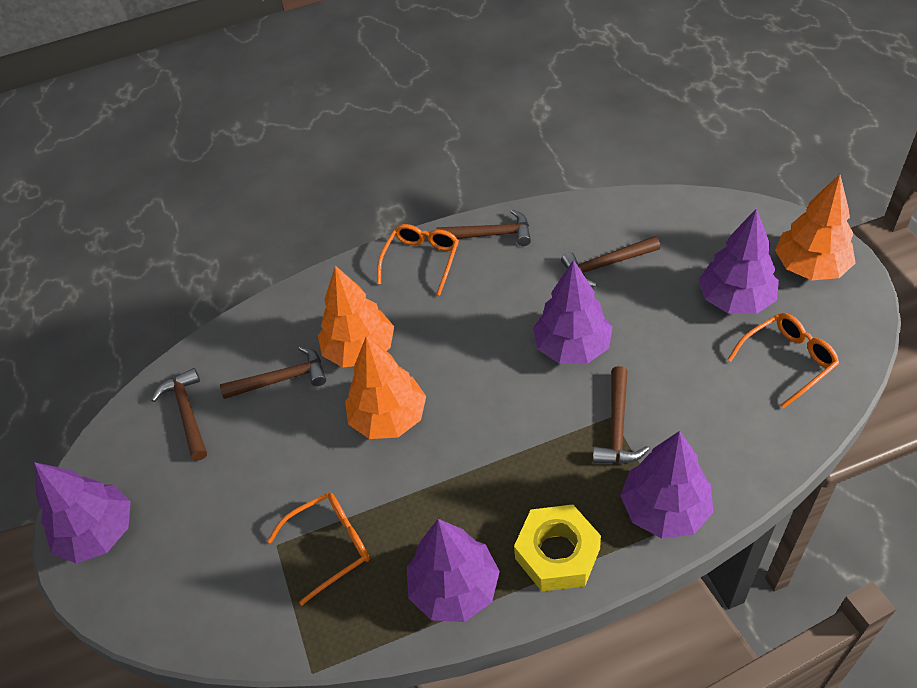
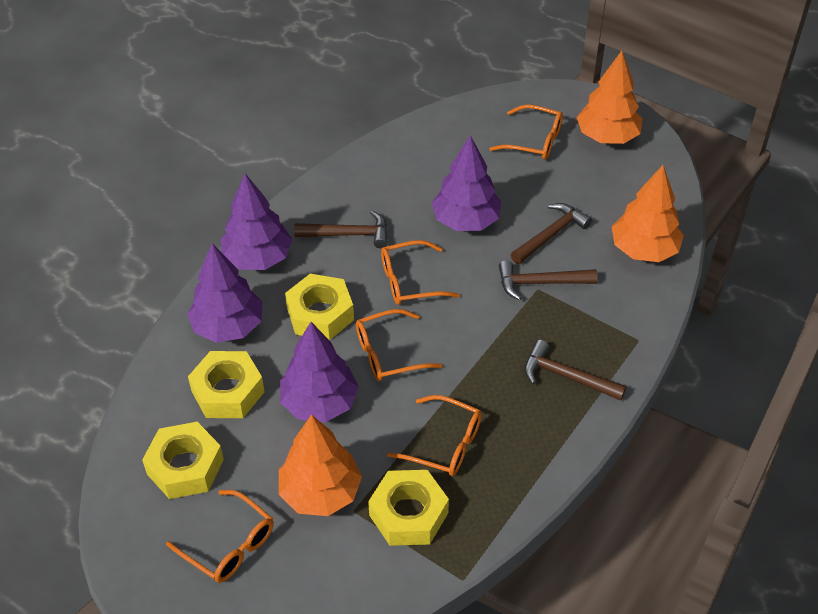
brown hammer: [152,368,207,461] [220,346,326,399] [437,209,531,246] [561,236,660,287] [593,366,649,463] = 5 -> [294,211,388,248] [499,260,597,301] [511,203,592,264] [524,340,626,401] = 4
orange glasses: [267,492,370,605] [377,224,459,295] [727,313,839,409] = 3 -> [166,490,274,583] [356,309,442,381] [381,240,460,305] [387,395,482,476] [489,104,563,160] = 5
purple tree: [34,462,131,563] [407,519,500,622] [533,260,612,364] [620,431,713,539] [699,208,779,314] = 5 -> [187,243,263,343] [221,174,292,270] [280,322,359,422] [432,135,502,231] = 4
yellow nut: [514,504,601,592] = 1 -> [142,422,224,499] [188,351,265,418] [285,274,354,340] [368,470,449,546] = 4

